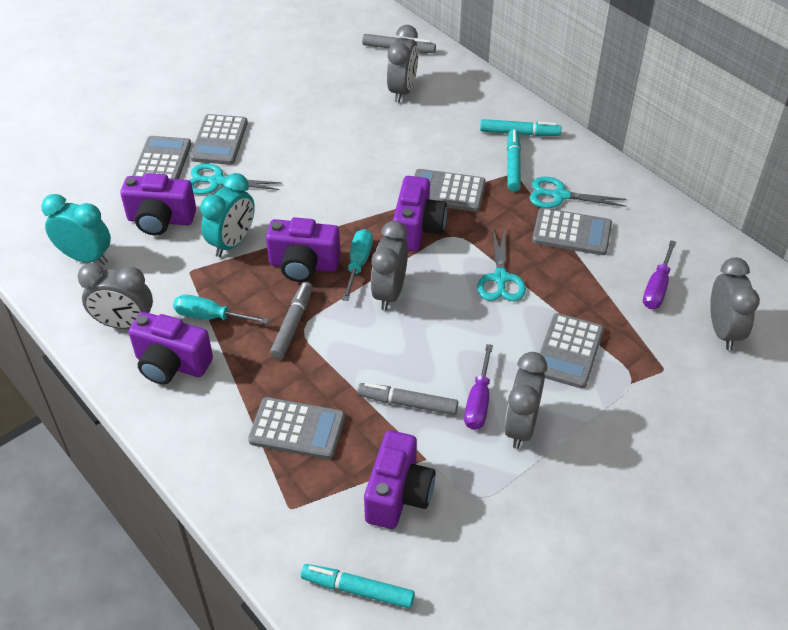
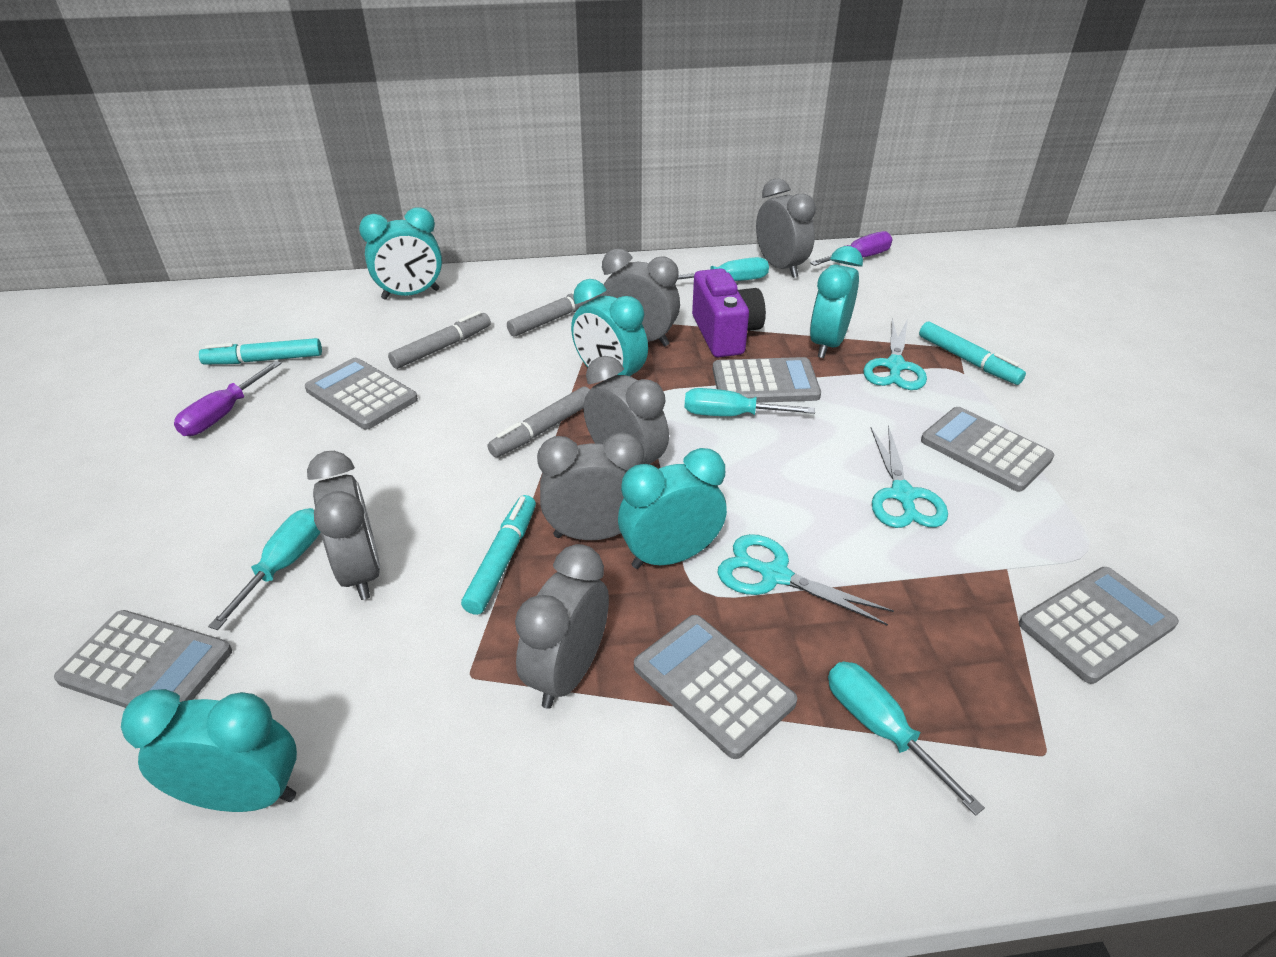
grey clock: [78,263,153,329] [371,221,408,311] [387,25,418,103] [504,352,547,449] [710,257,760,350] = 5 -> [307,451,380,600] [515,544,609,709] [537,432,644,540] [583,356,669,464] [600,249,680,346] [756,179,816,278] = 6
purple camera: [120,173,196,235] [129,312,213,384] [266,217,341,282] [364,430,435,529] [393,176,447,251] = 5 -> [692,268,766,357] = 1
turquoise clock: [41,194,111,265] [200,173,255,257] = 2 -> [121,689,297,812] [359,207,442,300] [571,279,648,377] [618,448,727,569] [810,246,863,358] = 5
turquoise screwdriver: [173,295,269,324] [342,229,373,301] = 2 -> [208,508,321,630] [678,257,769,281] [684,388,815,416] [828,662,985,816] = 4

